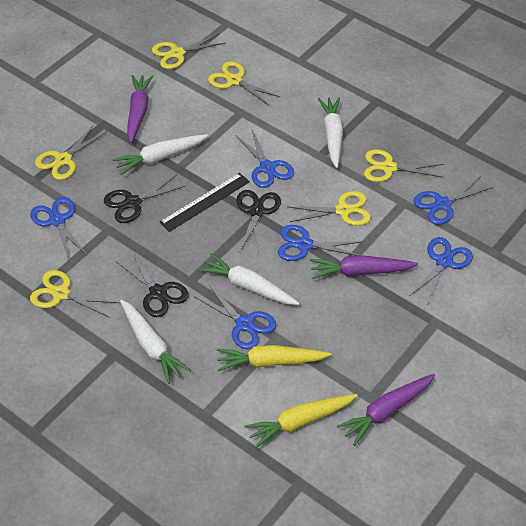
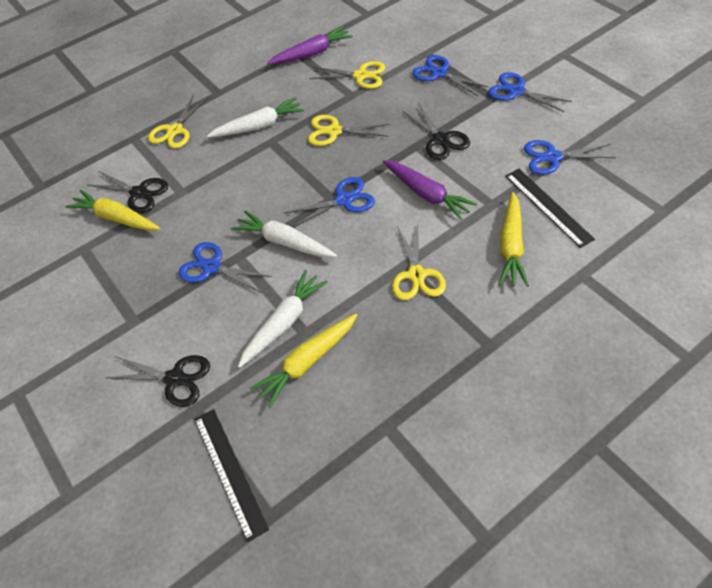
black ruler: [160,173,250,232] = 1 -> [194,409,269,542] [505,169,595,248] = 2
blue scissors: [30,197,88,261] [194,284,276,350] [235,130,294,188] [278,225,363,261] [409,237,473,305] [413,176,493,225] = 6 -> [178,242,272,293] [285,177,375,227] [412,55,488,96] [488,72,572,112] [524,140,616,175] = 5
purple carrot: [127,75,153,143] [310,255,418,279] [337,374,435,446] = 3 -> [267,26,353,65] [383,160,477,220] = 2
white carrot: [112,134,208,175] [120,300,191,384] [198,253,300,305] [318,97,343,168] = 4 -> [207,97,304,138] [231,210,337,258] [238,270,328,368] = 3
yellow carrot: [216,345,332,371] [244,394,358,448] = 2 -> [65,190,160,231] [250,314,357,408] [499,192,529,287] = 3
yellow scissors: [30,270,119,318] [35,125,107,180] [152,34,225,69] [208,61,280,106] [287,191,371,226] [364,149,444,182] = 6 -> [148,94,208,149] [308,115,390,146] [309,61,385,89] [392,224,446,300] = 4

